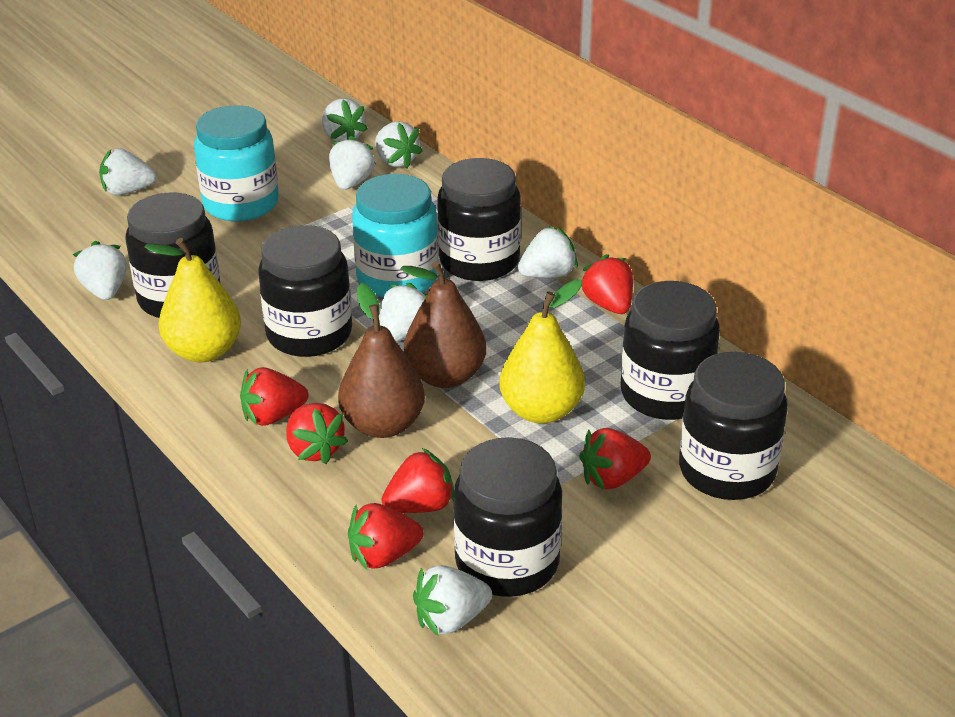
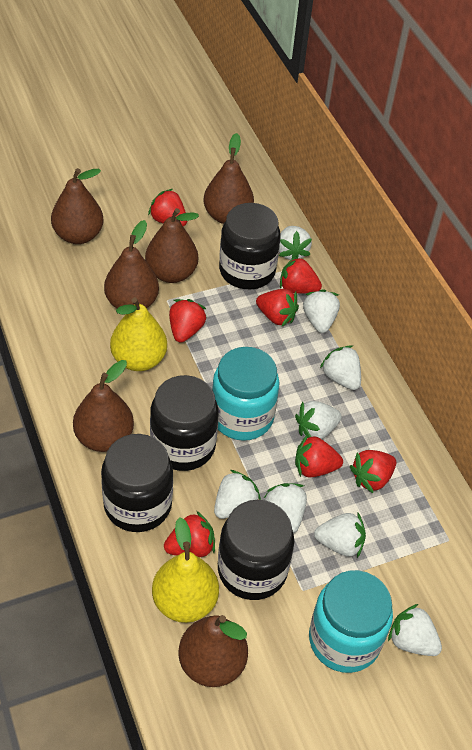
black jar: [125,193,220,318] [258,225,352,357] [437,158,521,281] [453,437,562,597] [621,281,720,420] [679,352,788,500] = 6 -> [101,434,173,532] [150,375,219,471] [218,500,294,600] [219,203,281,289] = 4
brown pear: [338,283,425,438] [401,261,486,388] = 2 -> [51,168,103,244] [73,360,134,452] [104,220,159,309] [145,208,199,283] [179,615,248,687] [204,133,254,224] = 6
red strawberry: [240,367,308,426] [286,403,348,464] [348,503,423,569] [381,448,454,513] [579,428,651,490] [582,254,633,314] = 6 -> [148,189,187,226] [164,511,215,557] [169,299,206,343] [256,289,299,326] [280,256,322,294] [295,434,343,478] [350,450,396,493] = 7

